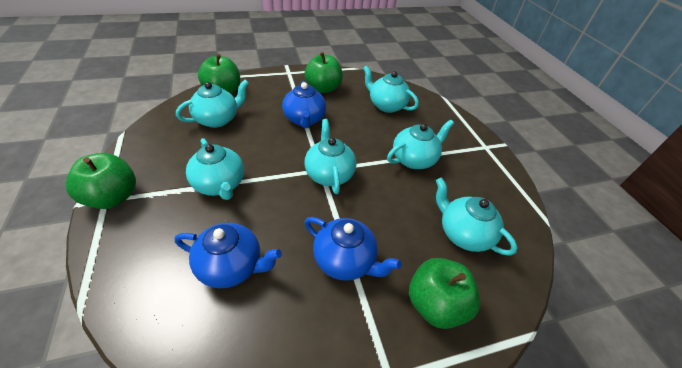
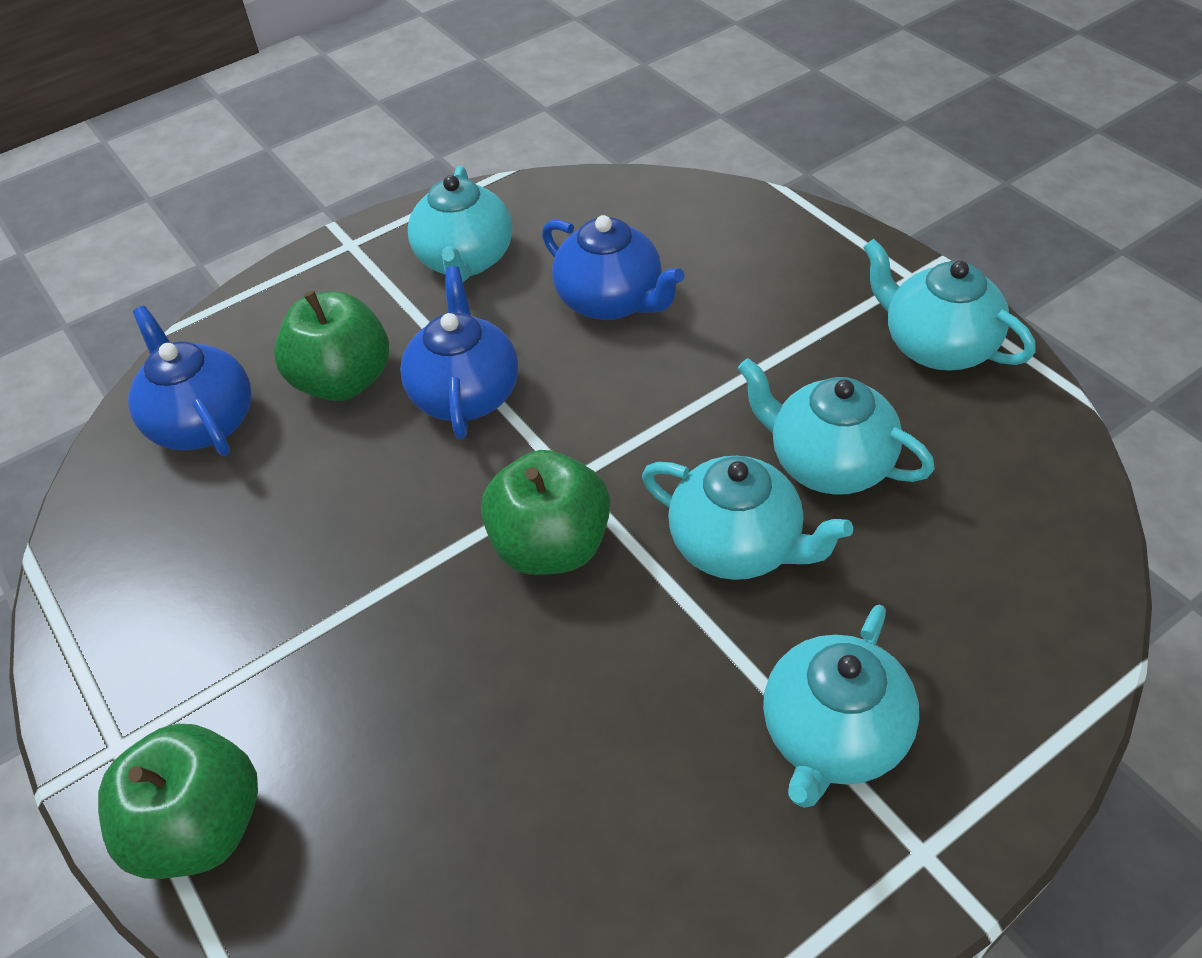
green apple: [66,153,136,209] [198,54,240,94] [305,52,343,93] [409,258,481,329] = 4 -> [98,724,258,879] [274,290,389,401] [481,450,610,575] = 3
turquoise teapot: [176,80,249,128] [186,138,244,200] [305,119,357,194] [363,65,419,113] [387,120,454,169] [436,178,518,256] = 6 -> [408,166,512,282] [642,456,853,580] [738,358,935,495] [763,605,919,808] [863,239,1036,371] = 5

